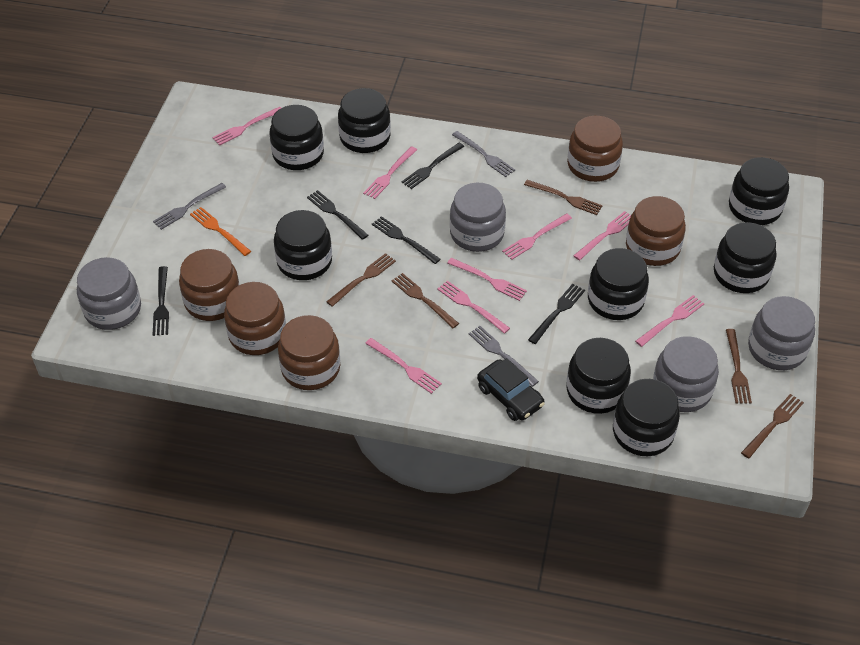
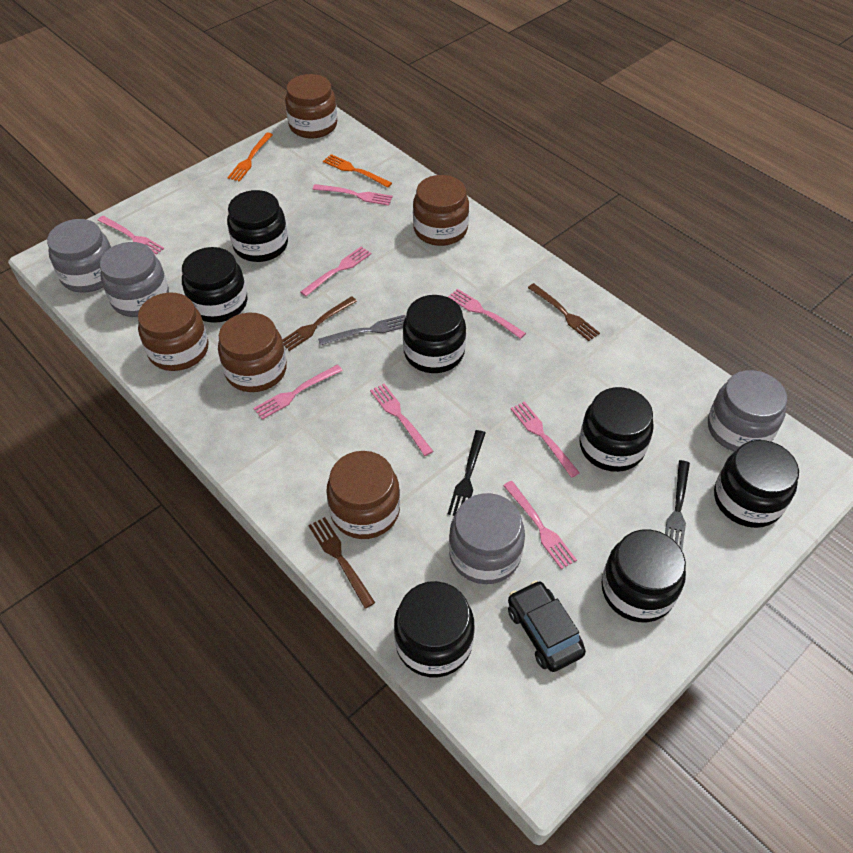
black fork: [153,266,169,336] [307,190,368,240] [372,216,441,264] [402,143,464,189] [528,284,585,344] = 5 -> [448,430,486,516] [665,460,690,550] = 2
black jar: [270,105,324,170] [274,210,332,280] [338,88,391,153] [566,338,631,414] [588,248,649,320] [613,379,680,456] [714,222,777,293] [729,157,789,225] = 8 -> [182,247,247,323] [227,190,288,262] [394,581,474,677] [403,295,466,373] [579,387,654,472] [601,529,686,622] [714,440,799,528] = 7
brown fork: [326,253,396,307] [391,273,459,328] [524,180,603,215] [726,329,752,404] [741,394,804,459] = 5 -> [282,296,357,351] [308,517,375,609] [528,283,600,341] = 3
grey fork: [153,183,226,230] [452,131,515,177] [469,326,539,387] = 3 -> [318,315,406,345] = 1
orange fork: [190,207,251,256] = 1 -> [227,133,273,182] [323,154,392,188] = 2

